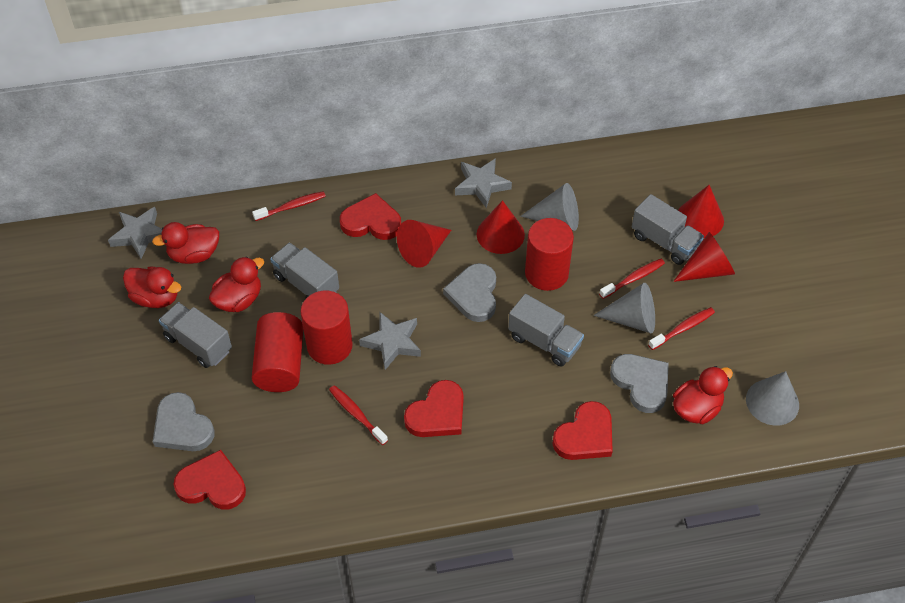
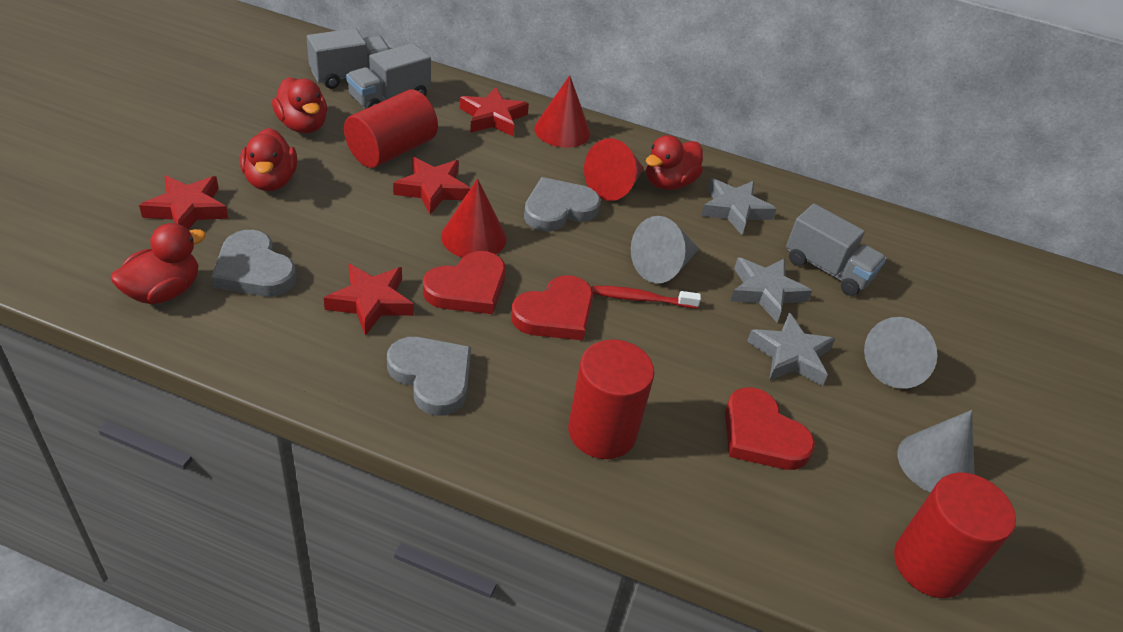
grey truck: [159,302,232,368] [270,243,339,298] [508,294,584,367] [632,194,704,265] = 4 -> [307,28,390,89] [346,43,431,109] [786,204,886,296] = 3
red cone: [397,220,451,268] [477,200,525,254] [673,232,735,282] [678,185,724,238] = 4 -> [441,179,507,258] [534,75,590,148] [584,138,644,201] = 3
red heart: [173,450,246,510] [340,193,401,240] [404,380,464,437] [553,401,613,460] = 4 -> [423,251,506,314] [511,275,593,340] [725,387,815,470] = 3
red star: none = 0 -> [139,175,229,230] [324,264,414,336] [393,157,471,215] [460,87,529,137] = 4
red toothbrush: [252,191,326,221] [329,385,388,445] [599,259,665,299] [648,307,715,350] = 4 -> [592,286,701,309] = 1

